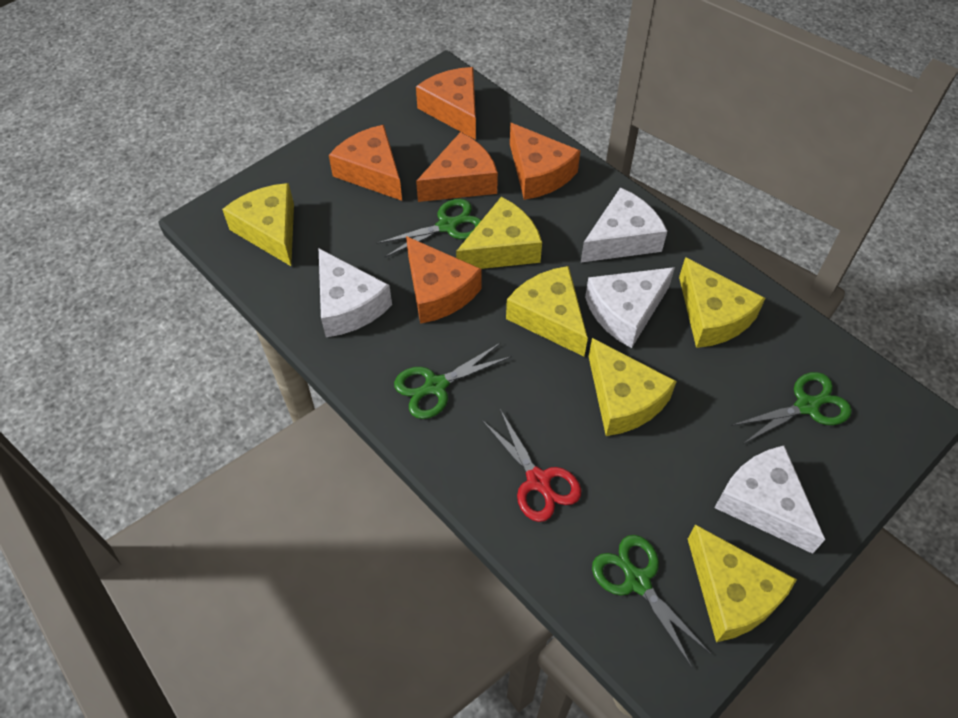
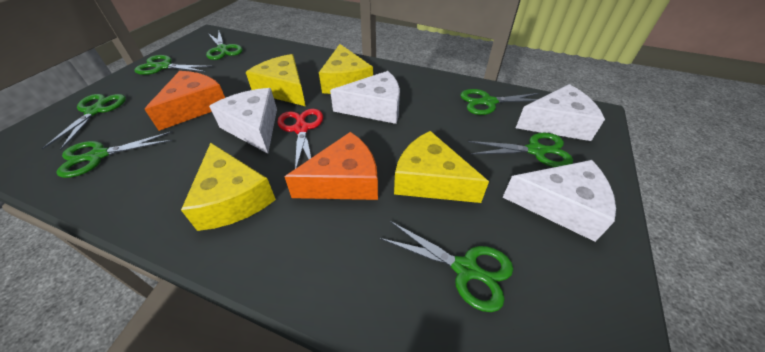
green scissors: [377,199,482,257] [394,343,512,419] [592,535,711,668] [731,372,852,444] = 4 -> [42,94,126,151] [56,131,173,178] [134,55,213,75] [206,32,243,60] [380,221,513,312] [460,89,539,115] [468,133,573,167] = 7
orange cheese: [329,125,402,201] [406,236,482,324] [416,67,476,140] [416,132,498,202] [510,123,580,200] = 5 -> [145,71,225,131] [285,132,378,200] = 2
yellow cheese: [222,183,294,266] [456,197,542,269] [506,266,588,356] [589,338,677,436] [679,257,766,348] [688,524,797,642] = 6 -> [181,143,276,231] [246,54,305,106] [319,44,373,94] [394,131,489,203] = 4

